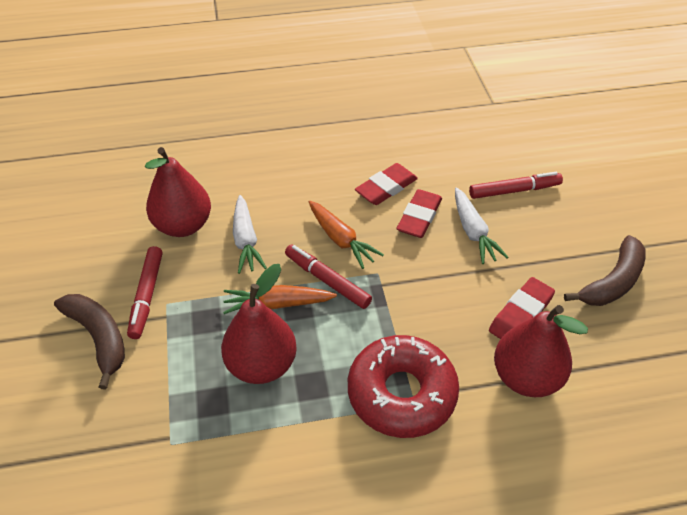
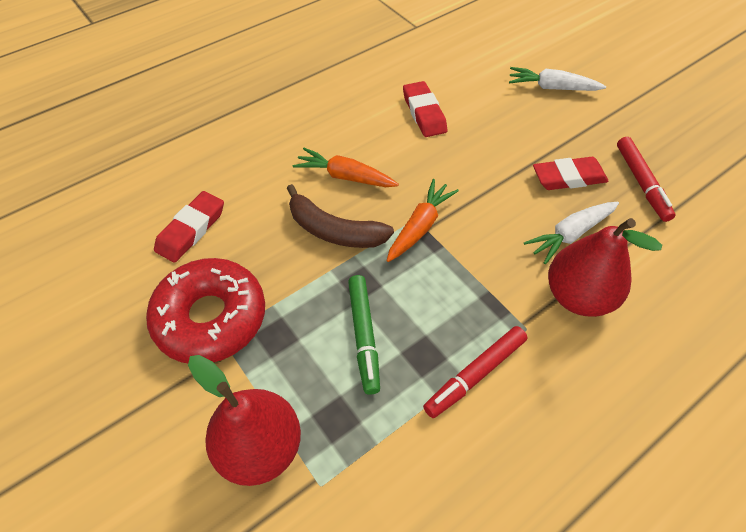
brown banana: [54,294,125,389] [564,235,646,306] = 2 -> [287,184,394,248] = 1
green marker: none = 0 -> [348,275,380,395] = 1
red marker: [127,246,163,339] [285,244,372,309] [469,172,563,199] = 3 -> [423,326,527,418] [617,137,676,222] = 2
red pear: [145,147,211,237] [221,264,297,384] [494,305,588,397] = 3 -> [188,355,301,486] [548,218,662,317] = 2

